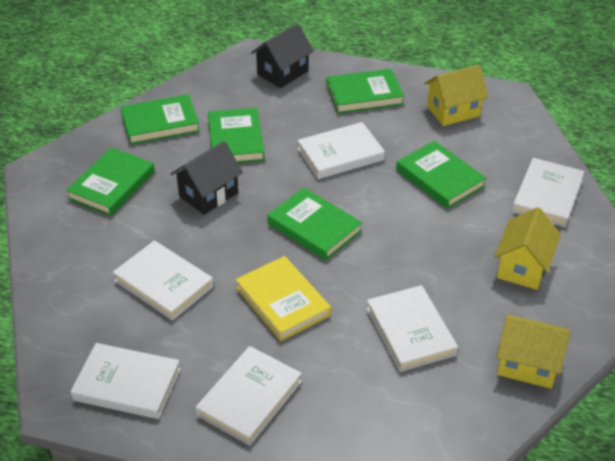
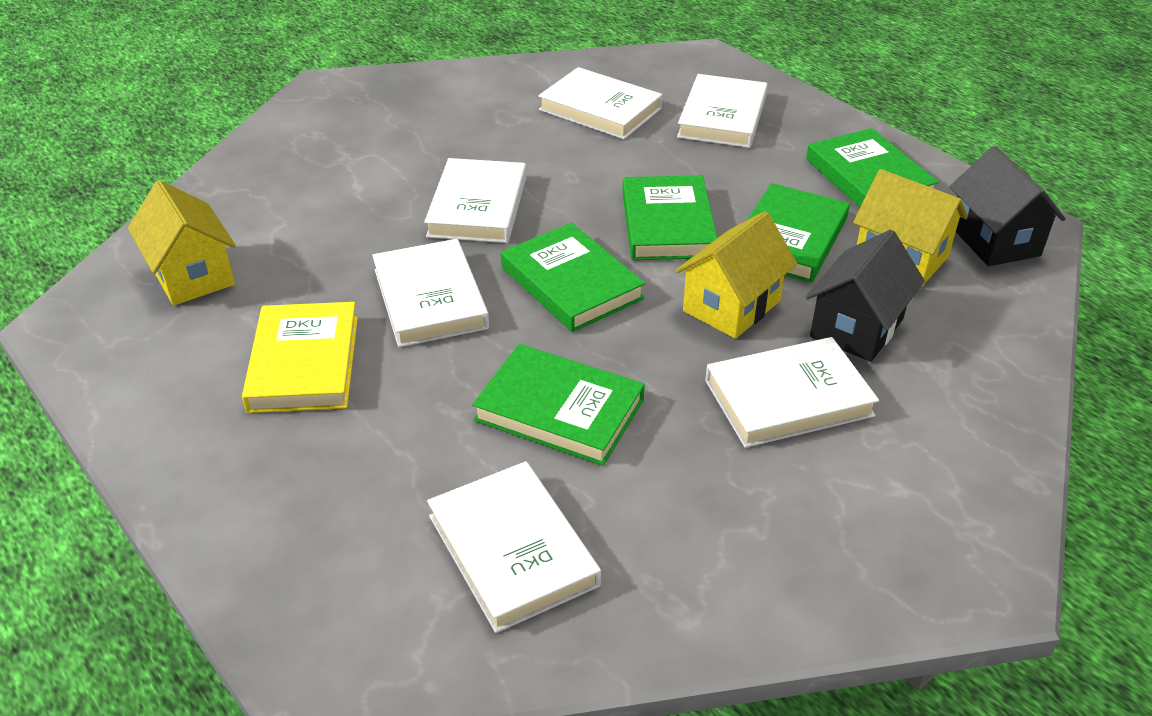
green book: [66,147,155,216] [121,94,200,145] [208,108,265,163] [267,188,362,260] [326,69,404,114] [396,141,486,209] = 6 -> [472,344,645,466] [501,223,645,332] [622,175,717,260] [747,183,850,283] [806,128,939,207] = 5

